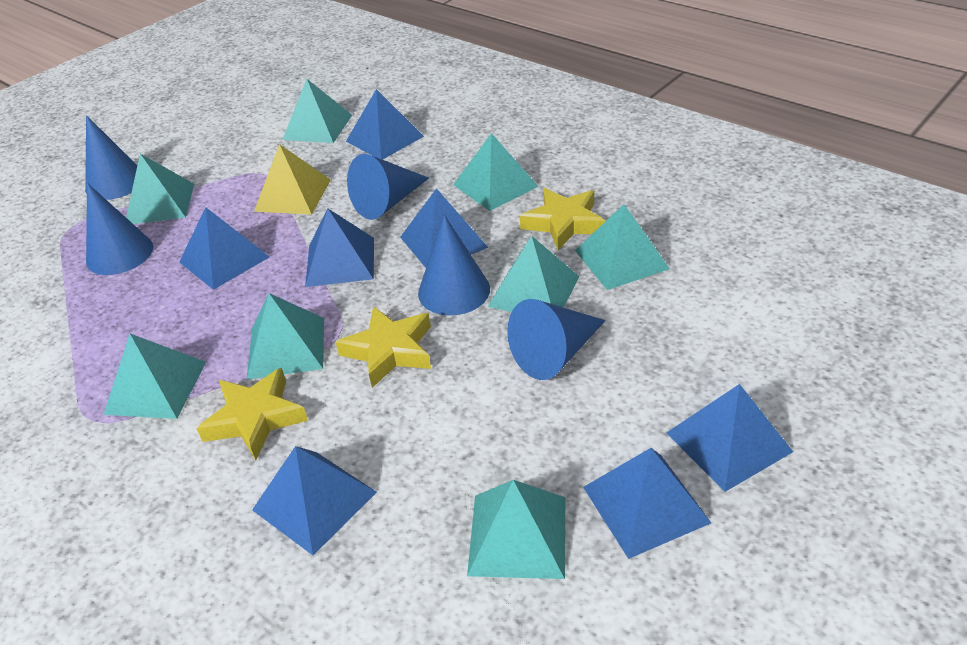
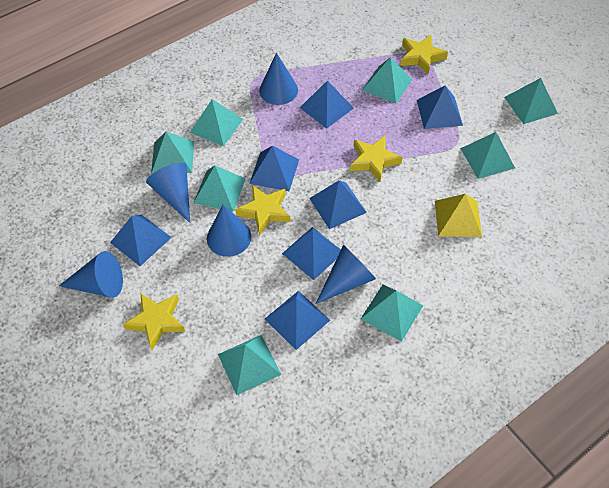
yellow star: [196,368,308,460] [335,306,431,388] [520,188,605,250] = 3 -> [123,293,186,350] [235,185,291,235] [350,135,403,182] [401,35,448,75] = 4

